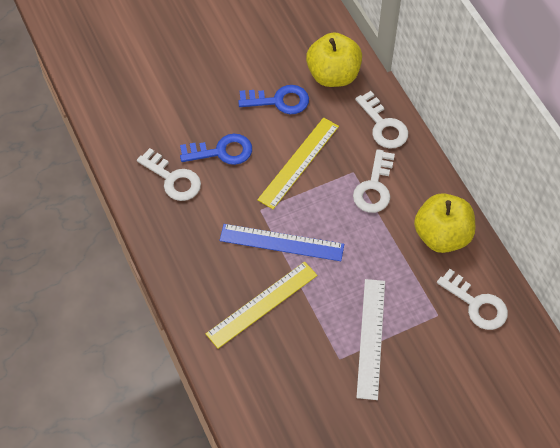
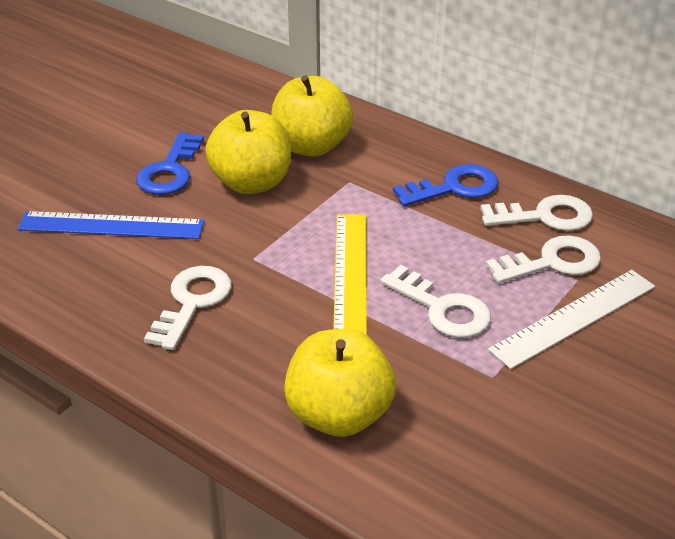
yellow apple: [306,32,362,87] [414,193,475,253] = 2 -> [205,110,291,194] [271,75,353,157] [284,329,396,437] = 3
yellow ruler: [206,262,317,349] [257,117,339,209] = 2 -> [333,214,367,335] = 1

